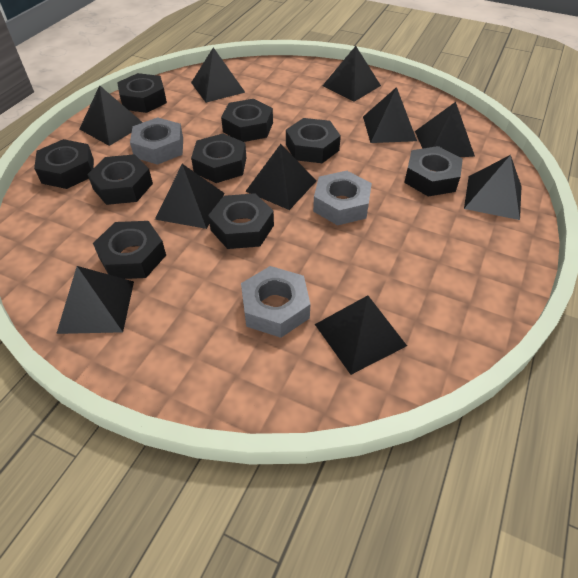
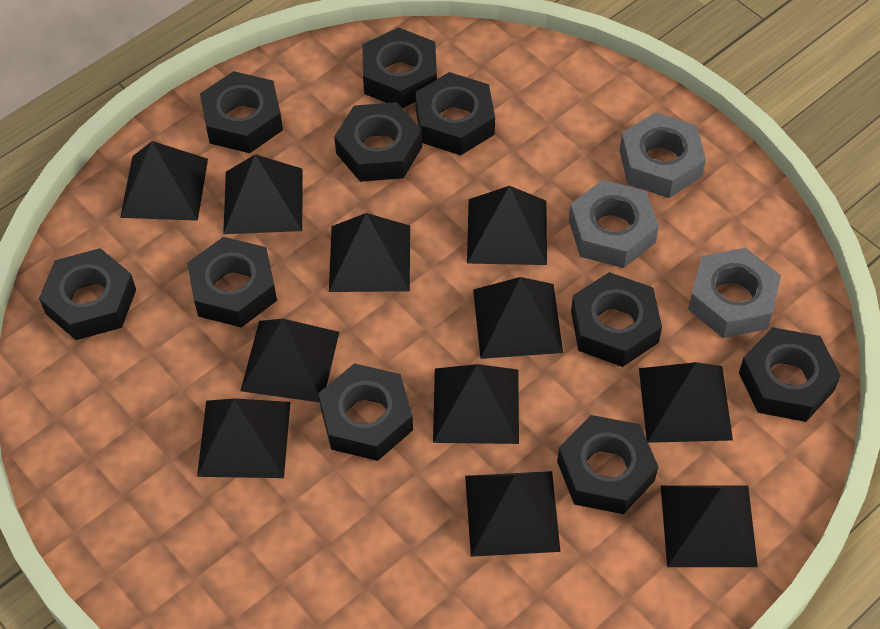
black nut: [34,139,94,189] [87,154,153,205] [93,221,166,279] [117,73,167,113] [191,134,246,183] [208,193,274,249] [221,99,273,142] [286,118,341,163] [404,146,463,197] = 9 -> [39,248,136,340] [187,237,277,328] [200,71,283,153] [318,363,413,461] [334,102,422,182] [362,27,437,108] [415,72,495,155] [557,415,658,514] [571,272,662,367] [739,327,841,422] = 10
black pyramid: [56,266,134,334] [79,85,143,146] [155,164,225,229] [191,47,245,103] [245,144,316,210] [315,295,407,375] [322,46,381,102] [363,87,417,143] [415,102,475,157] [464,155,521,220] = 10 -> [120,141,208,221] [197,398,290,478] [223,154,303,234] [240,319,339,403] [329,213,410,292] [433,364,519,444] [465,471,560,557] [467,186,547,265] [473,277,563,359] [639,362,733,443] [661,486,758,567] = 11

